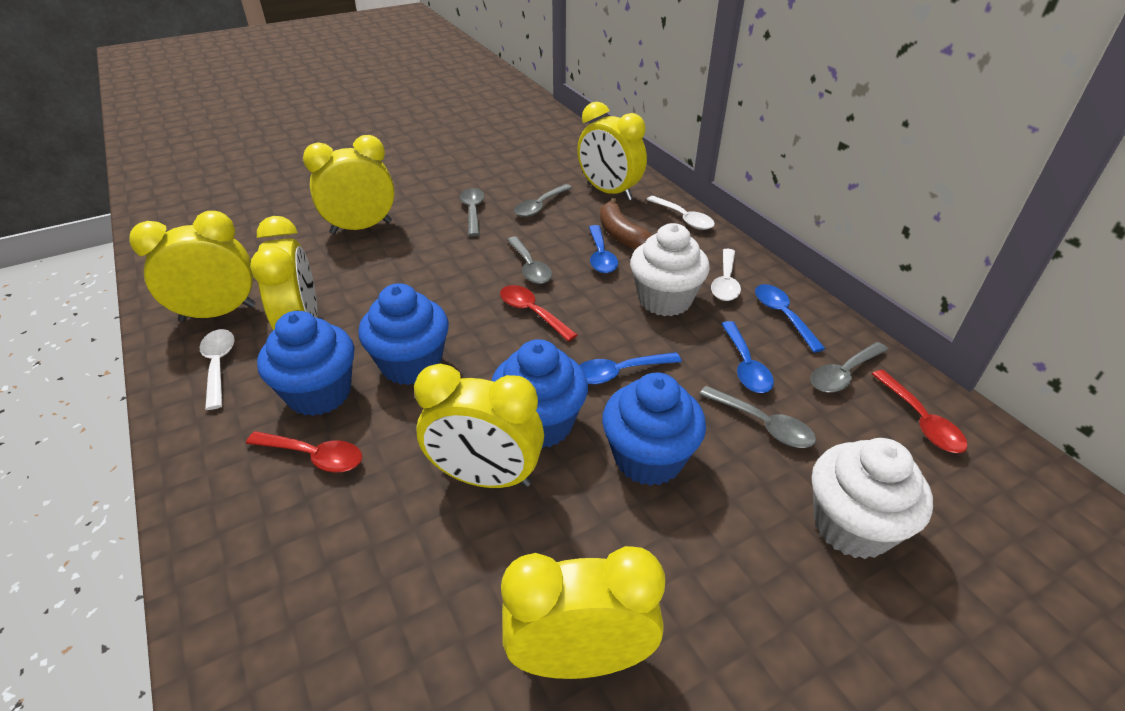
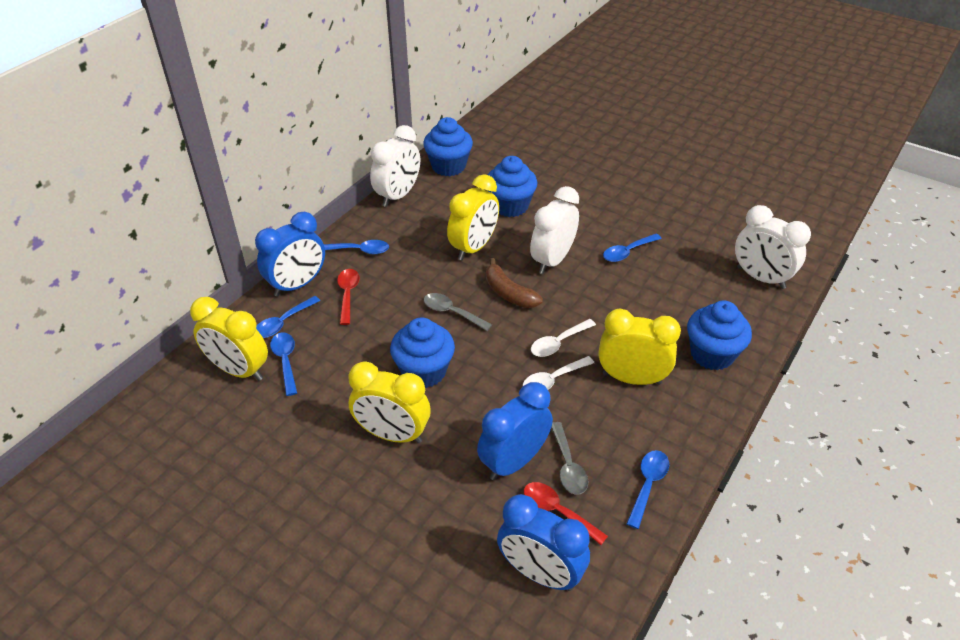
blue clock: none = 0 -> [255,212,325,296] [477,382,553,480] [497,494,590,591] = 3
blue spoon: [580,352,682,384] [589,225,618,273] [721,321,774,393] [755,284,826,353] = 4 -> [256,296,320,338] [270,332,297,396] [324,240,389,254] [603,234,662,262] [626,450,669,529] = 5
grey spoon: [460,188,484,237] [507,236,552,284] [514,184,572,217] [699,386,816,448] [811,342,888,393] = 5 -> [424,293,492,331] [551,422,588,495] = 2
red spoon: [246,431,362,472] [500,285,578,342] [872,370,968,453] = 3 -> [337,269,360,325] [524,482,608,545] = 2
white clock: none = 0 -> [370,125,420,207] [530,186,579,274] [735,205,811,289] = 3
white cupcake: [630,223,710,316] [812,438,933,559] = 2 -> none = 0
white spoon: [200,329,235,410] [646,196,715,230] [711,248,741,301] = 3 -> [523,356,594,390] [531,319,596,357] = 2
yellow clock: [129,211,256,322] [250,216,317,330] [303,135,395,234] [414,364,544,488] [501,546,665,679] [577,102,647,201] = 6 -> [190,297,268,381] [348,362,431,443] [447,174,499,260] [599,309,681,385] = 4

